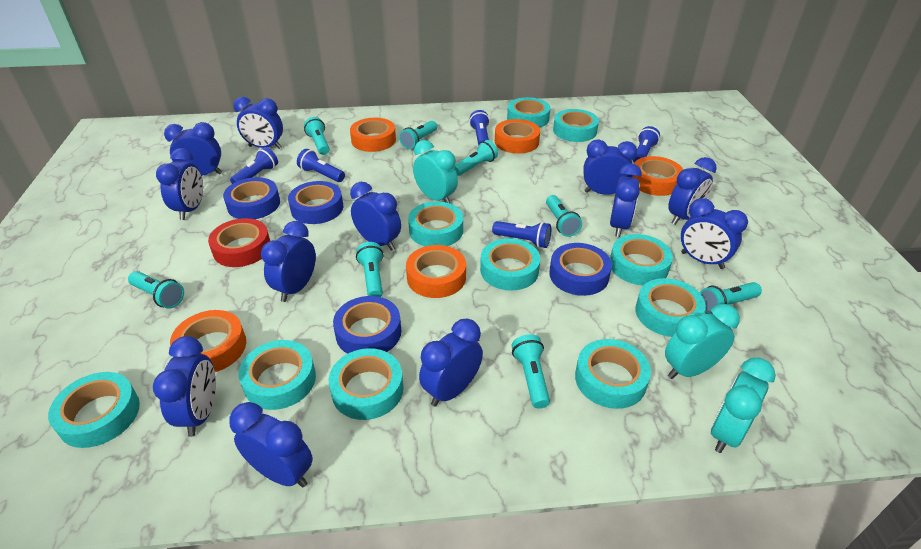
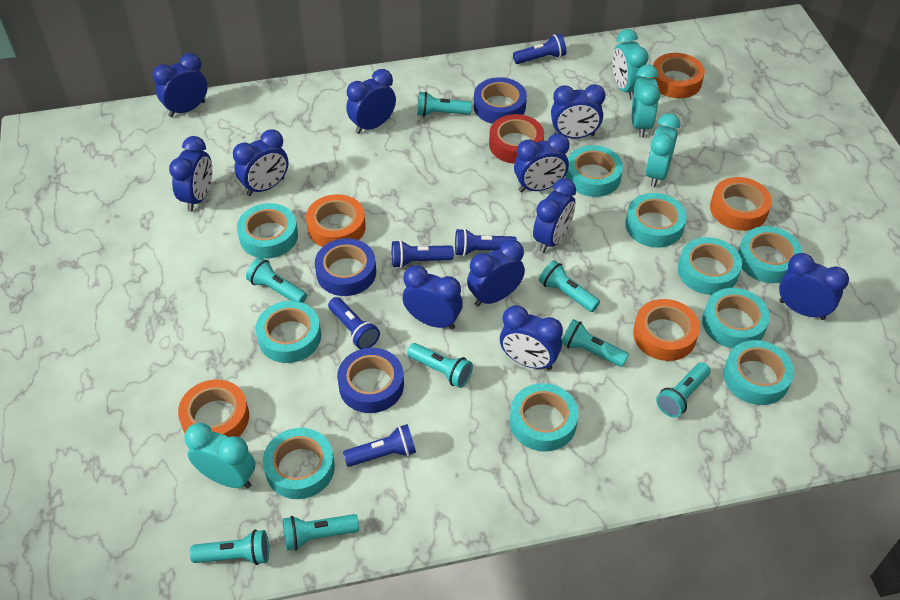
blue clock: [153,336,216,437] [156,148,203,220] [164,122,222,175] [229,402,313,488] [233,97,283,149] [261,221,316,302] [350,182,401,251] [419,319,483,407] [583,139,637,195] [610,163,642,237] [668,157,717,225] [681,198,748,269] = 12 -> [153,53,208,117] [169,136,212,212] [233,129,289,196] [346,69,396,134] [403,265,463,330] [467,239,525,307] [500,305,563,370] [514,133,569,192] [533,178,576,253] [551,84,605,139] [779,253,849,320] = 11
blue tape: [223,177,280,219] [288,181,343,224] [333,296,401,354] [549,243,612,296] = 4 -> [315,238,376,296] [337,348,404,413] [474,77,527,124] = 3
turquoise clock: [413,140,458,204] [665,304,740,379] [711,358,776,453] = 3 -> [184,423,256,488] [612,29,649,100] [632,64,660,137] [645,113,680,187] = 4

